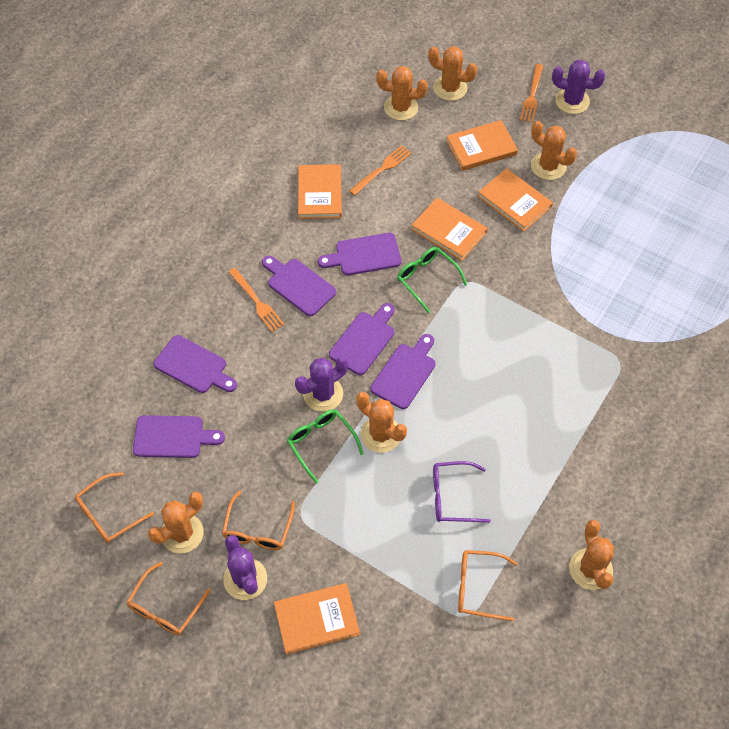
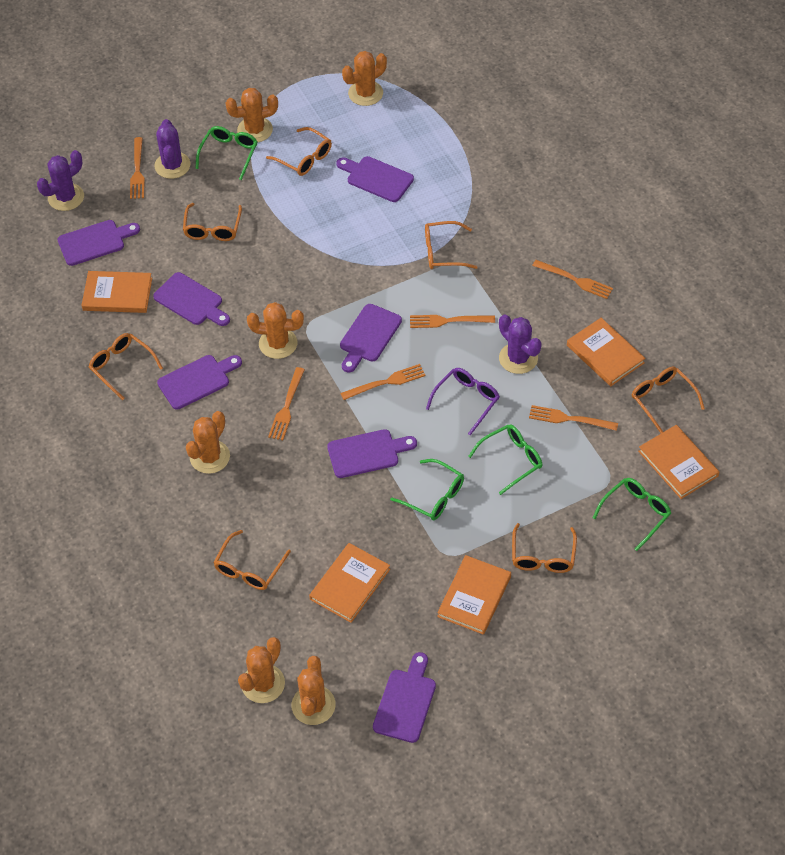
green glasses: [287,409,364,484] [397,247,467,313] = 2 -> [195,126,258,180] [390,459,464,520] [468,424,542,495] [593,478,671,551] = 4
orange fork: [228,268,285,332] [349,146,412,196] [520,64,543,123] = 3 -> [130,137,145,199] [268,367,305,440] [340,364,426,400] [410,315,495,328] [529,405,618,431] [532,260,613,299] = 6
orange glasses: [75,472,154,543] [126,562,211,635] [222,490,295,550] [458,550,517,621] = 4 -> [89,333,163,400] [183,203,242,241] [213,530,291,590] [266,127,332,176] [425,221,478,269] [512,523,577,573] [632,367,705,433] = 7
purple cutting board: [133,415,225,458] [154,335,237,393] [262,256,336,316] [318,233,402,275] [329,303,395,375] [371,334,436,409] = 6 -> [57,220,140,266] [153,272,230,326] [157,355,242,410] [327,429,417,478] [336,156,414,202] [340,304,402,373] [373,652,436,743] = 7

